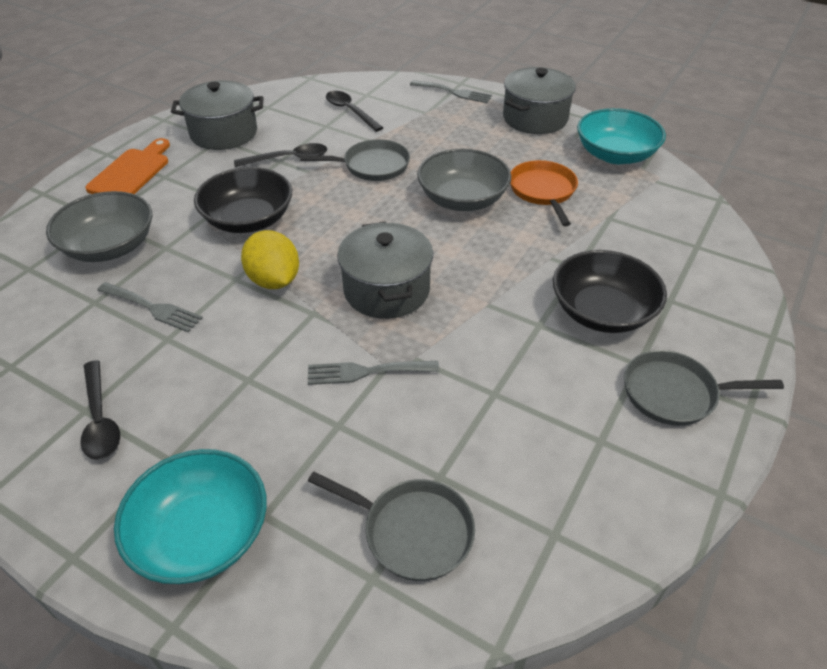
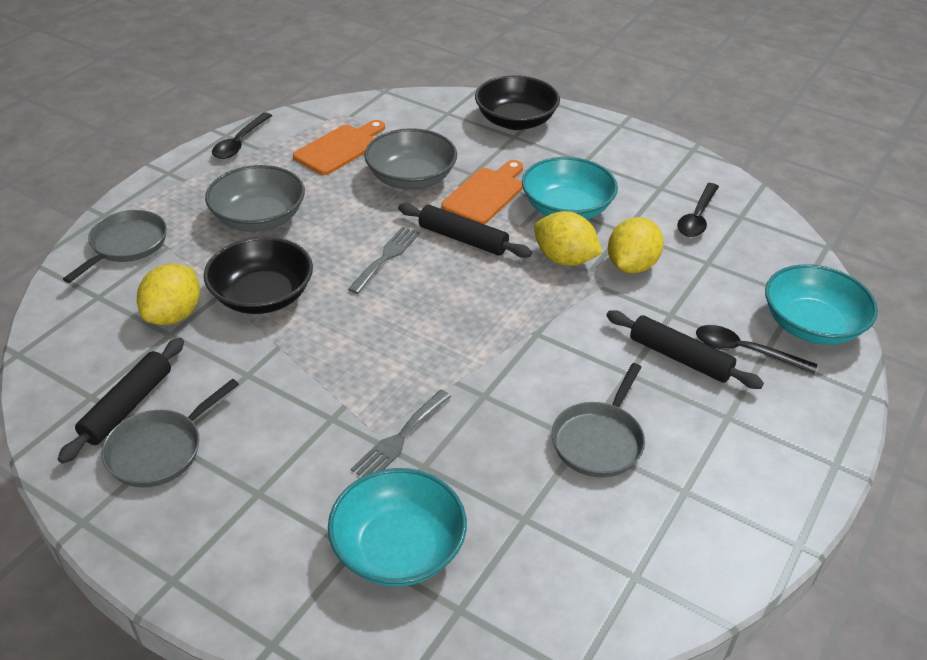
black rolling pin: none = 0 -> [58,338,184,464] [398,203,532,258] [606,310,764,389] = 3
grey fork: [97,282,203,333] [308,361,439,385] [410,80,492,103] = 3 -> [348,227,420,294] [351,390,451,477] = 2
grey pot: [171,81,264,150] [337,222,433,319] [503,67,576,134] = 3 -> none = 0
orange cutting board: [85,138,170,194] = 1 -> [293,120,385,175] [441,160,523,224] = 2
orange pan: [510,160,578,226] = 1 -> none = 0
turquoise bowl: [114,449,267,584] [577,108,666,164] = 2 -> [328,468,467,587] [522,157,618,219] [765,264,878,345] = 3
yellow lemon: [241,230,299,289] = 1 -> [137,264,200,325] [534,211,602,266] [608,217,664,273] = 3

